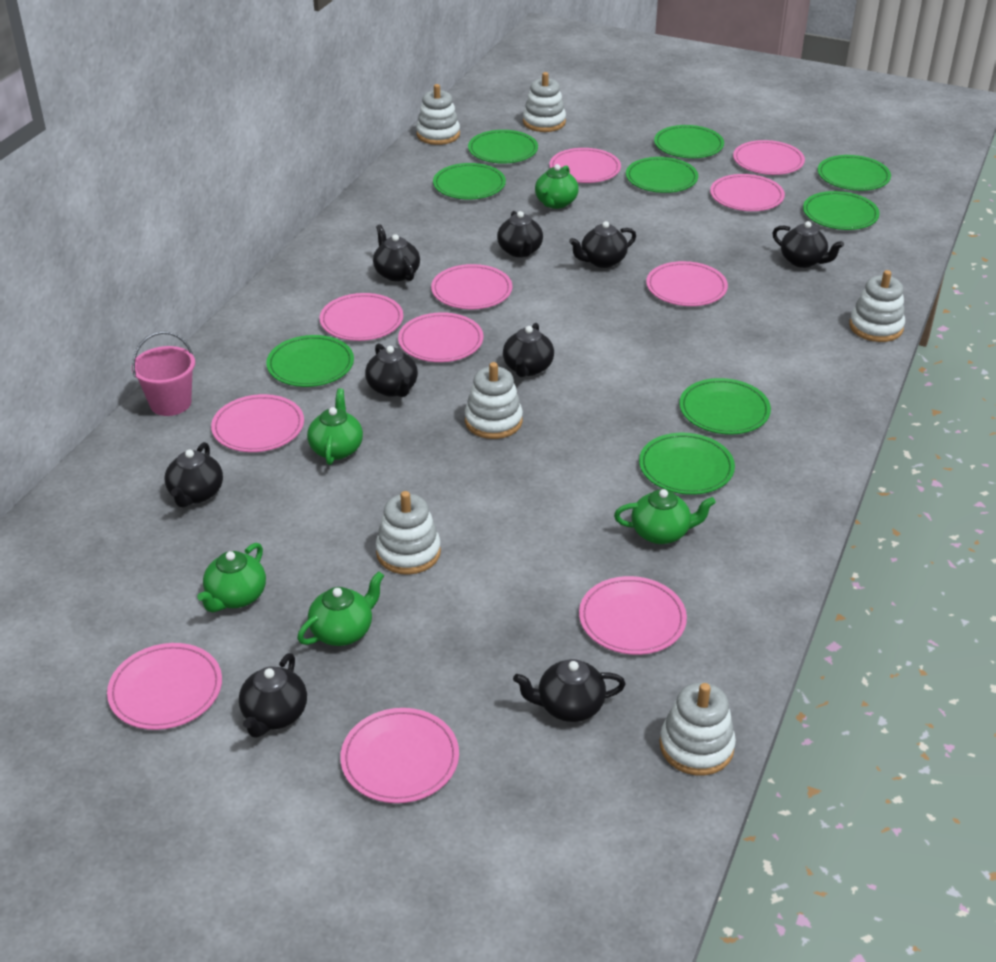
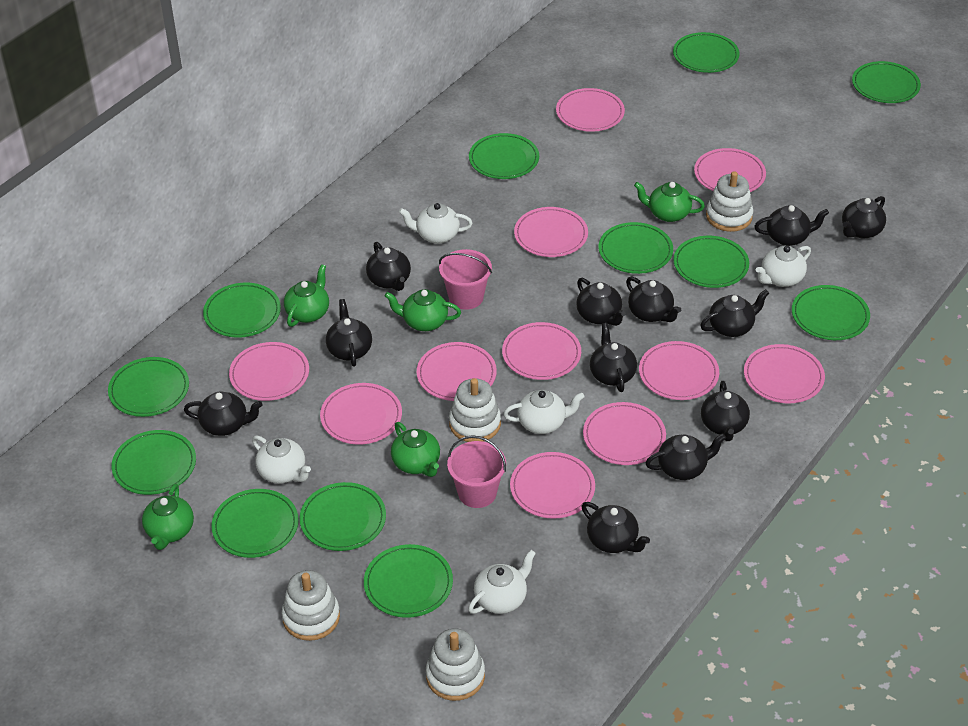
black teapot: [165,442,223,507] [239,653,307,738] [365,343,418,397] [373,224,420,281] [497,211,543,257] [503,323,554,377] [513,659,626,722] [569,221,636,268] [772,221,844,268] = 9 -> [184,391,263,436] [326,299,372,367] [366,242,411,291] [576,278,626,326] [581,502,650,553] [590,323,637,392] [626,277,681,322] [646,433,726,480] [700,289,769,337] [701,381,750,441] [755,205,829,246] [842,196,886,239] = 12
green plate: [266,335,354,387] [433,163,506,200] [468,130,538,164] [626,157,698,193] [639,433,735,495] [654,125,724,158] [679,378,771,434] [803,191,880,230] [818,155,891,191] = 9 -> [108,357,189,417] [112,430,196,495] [203,283,281,338] [212,489,299,558] [300,482,386,551] [364,544,453,618] [469,133,539,179] [598,222,673,274] [673,32,740,73] [673,236,749,288] [792,285,870,340] [852,61,921,103] = 12
pink bucket: [132,331,195,416] = 1 -> [439,249,492,310] [447,435,506,508] = 2
white stacking toy: [376,491,441,575] [416,84,460,145] [465,362,523,439] [523,72,566,132] [660,682,736,775] [849,270,905,342] = 6 -> [282,570,340,641] [426,629,485,701] [449,378,501,442] [706,171,753,232] = 4
white teapot: none = 0 -> [252,435,311,484] [399,203,472,244] [468,550,536,614] [503,390,585,434] [756,246,811,287] = 5

